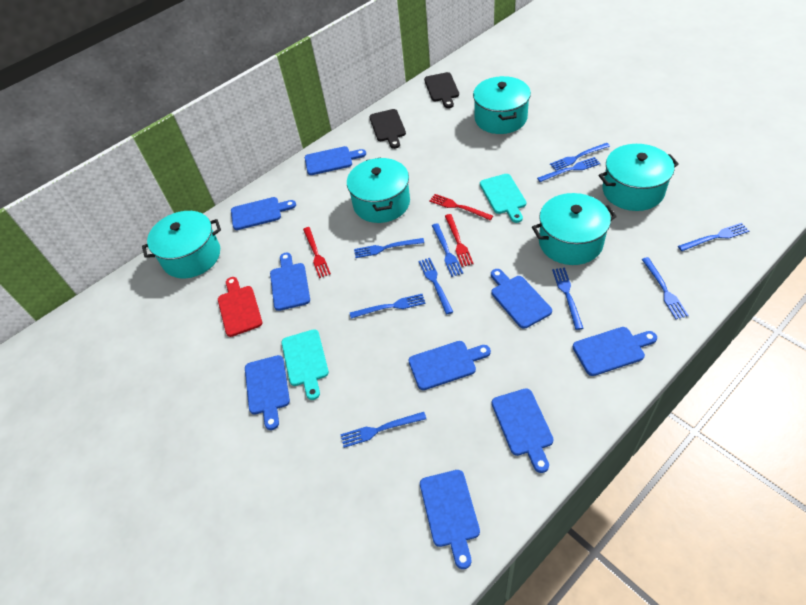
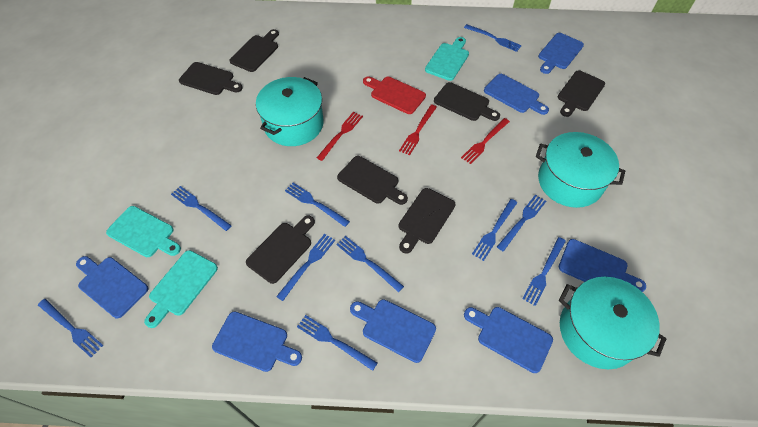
black cutting board: [369,109,406,149] [424,72,459,108] = 2 -> [179,62,243,95] [229,29,279,72] [246,216,315,284] [337,156,408,205] [399,188,456,254] [434,82,500,121] [558,70,605,117] = 7
blue cutting board: [231,197,296,230] [245,355,290,430] [270,253,310,311] [305,146,366,175] [409,341,491,390] [420,470,480,569] [491,269,552,329] [492,388,554,473] [573,327,657,376] = 9 -> [76,256,149,318] [212,311,302,372] [350,299,436,363] [464,307,553,373] [484,74,549,115] [538,33,584,74] [559,239,646,292] = 7
turquoise cutting board: [281,329,329,400] [480,174,526,223] = 2 -> [106,206,181,257] [144,250,218,328] [425,37,469,81] = 3
turquoise pot: [142,211,221,278] [347,158,410,223] [473,76,531,134] [532,193,617,265] [599,144,679,211] = 5 -> [256,77,324,146] [536,132,625,208] [559,277,666,369] = 3

